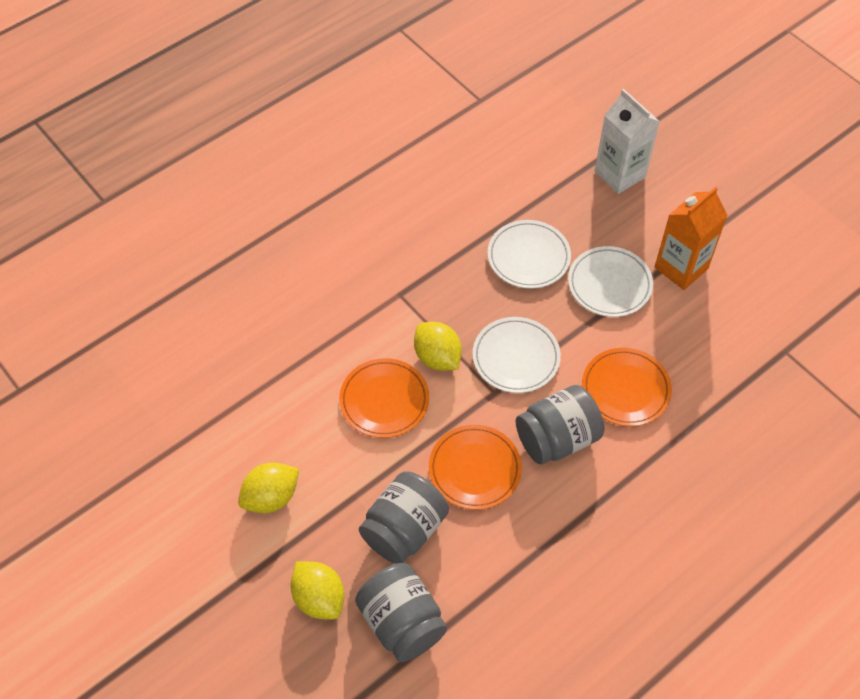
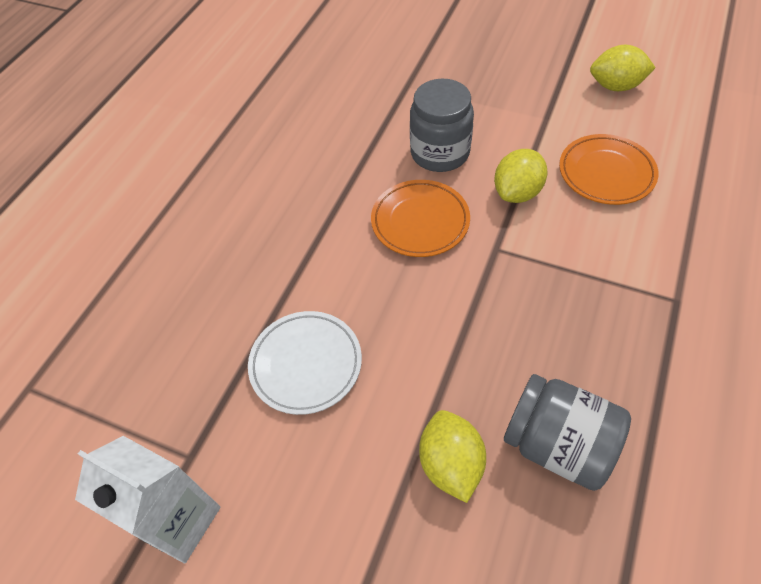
grey jar: [355,563,447,662] [359,472,449,564] [516,385,604,464] = 3 -> [410,79,474,172] [504,374,631,491] = 2
orange carton: [654,187,728,290] = 1 -> none = 0
orange plate: [339,358,429,438] [429,425,522,510] [582,348,672,426] = 3 -> [371,180,470,257] [559,134,659,205] = 2
white plate: [473,317,561,393] [487,220,571,289] [568,246,653,317] = 3 -> [248,311,362,415] = 1

